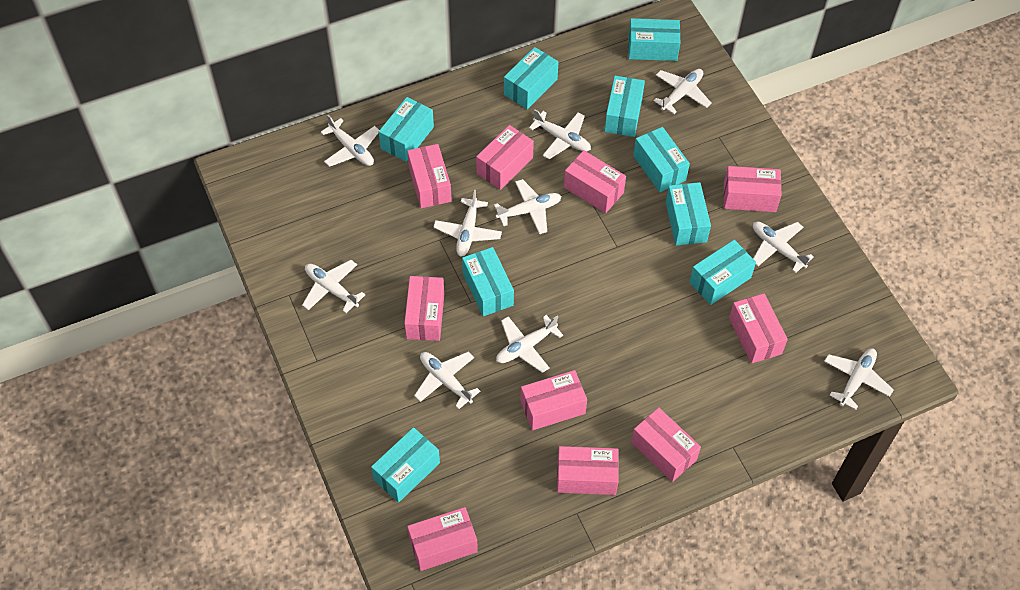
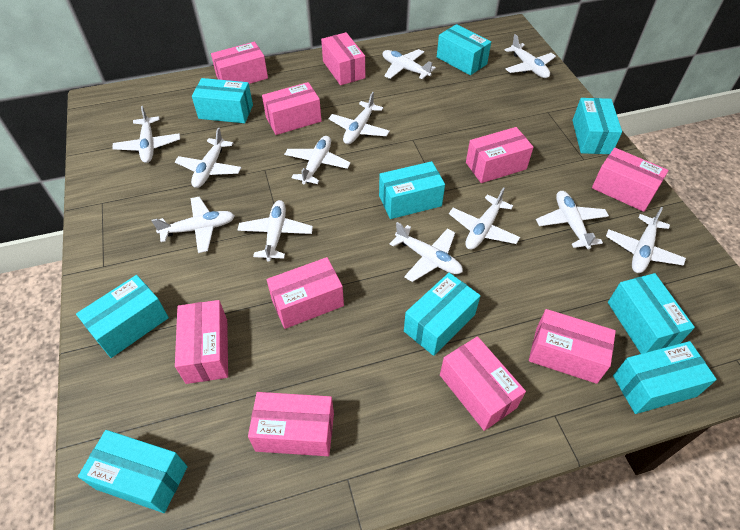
white plane: [302,260,365,313] [321,115,379,167] [414,352,480,409] [433,190,502,257] [494,179,562,234] [496,315,563,373] [529,109,591,159] [654,69,711,114] [753,222,814,273] [824,348,894,410] = 10 -> [112,106,180,163] [151,196,235,253] [175,128,242,188] [238,200,313,262] [284,136,350,184] [329,92,390,144] [383,49,436,79] [390,222,463,282] [449,187,520,250] [504,34,556,78] [536,191,609,249] [606,207,686,273] = 12

